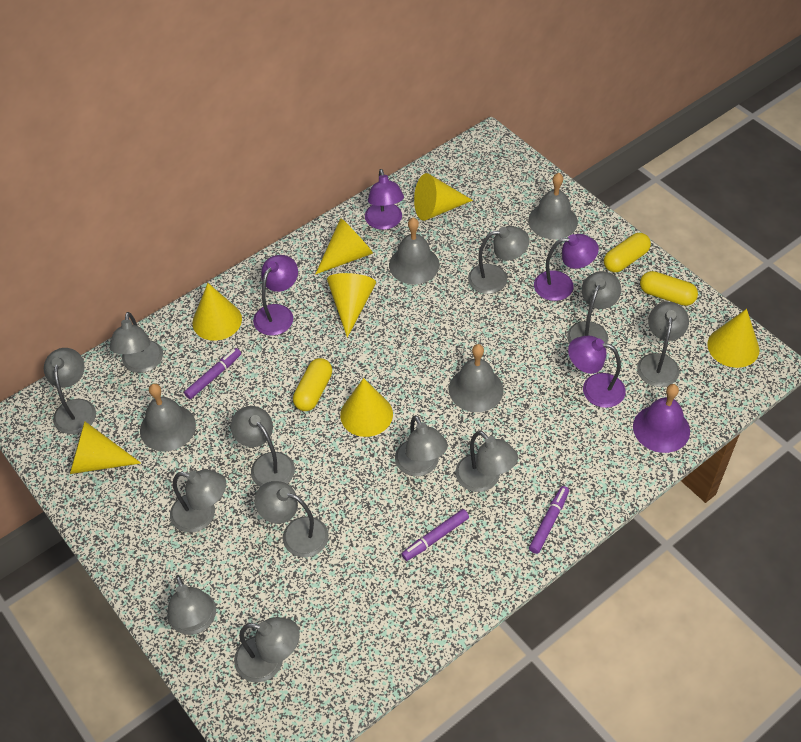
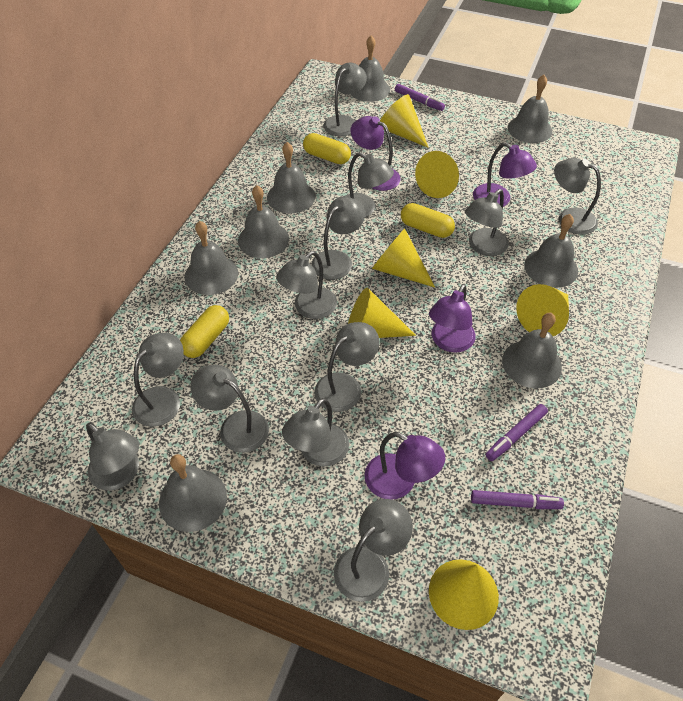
grey bell: [140,383,196,451] [389,217,439,284] [449,344,504,412] [528,173,578,239] = 4 -> [159,454,227,532] [185,221,238,295] [238,185,289,258] [267,142,315,213] [350,35,390,102] [502,313,562,388] [508,75,552,143] [524,214,578,288] = 8
purple bell: [633,384,690,453] = 1 -> none = 0
yellow cone: [70,421,141,474] [192,283,242,341] [315,218,373,275] [327,273,376,338] [340,378,393,437] [414,173,473,221] [707,309,759,368] = 7 -> [348,288,416,338] [372,229,435,287] [380,94,429,148] [415,151,459,198] [429,559,499,630] [516,284,569,336] = 6

